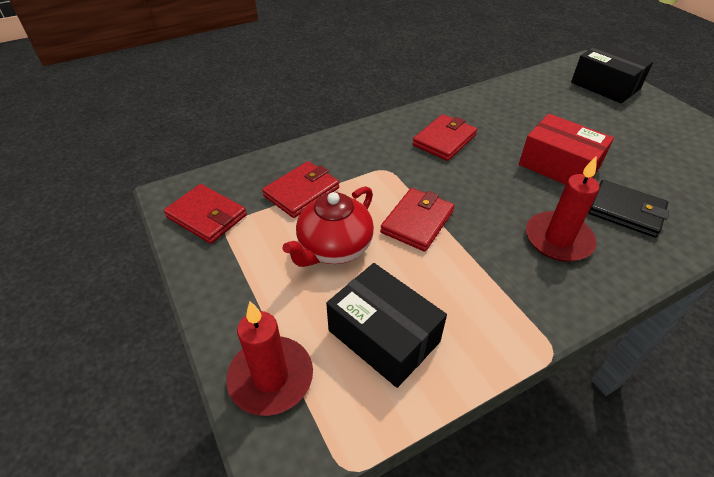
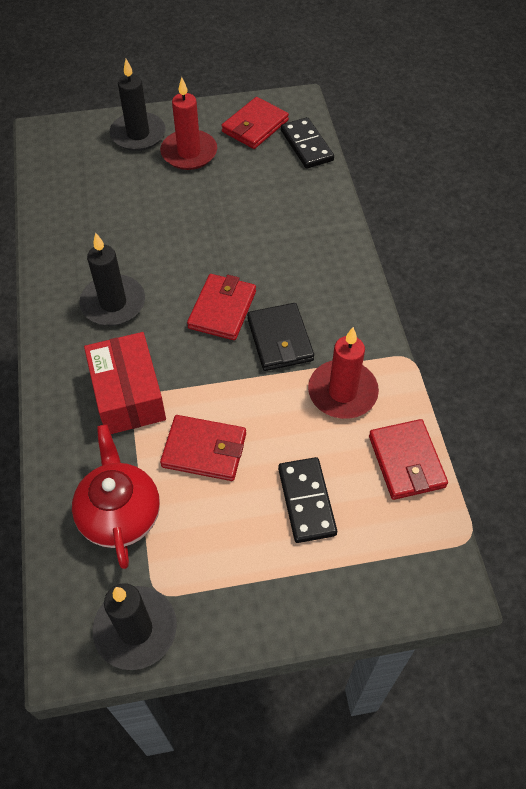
black box: [326,263,447,388] [571,43,653,103] = 2 -> none = 0
black candle: none = 0 -> [79,232,145,326] [93,583,177,670] [110,59,166,151] = 3
black domino: none = 0 -> [278,457,337,543] [281,117,334,169] = 2

